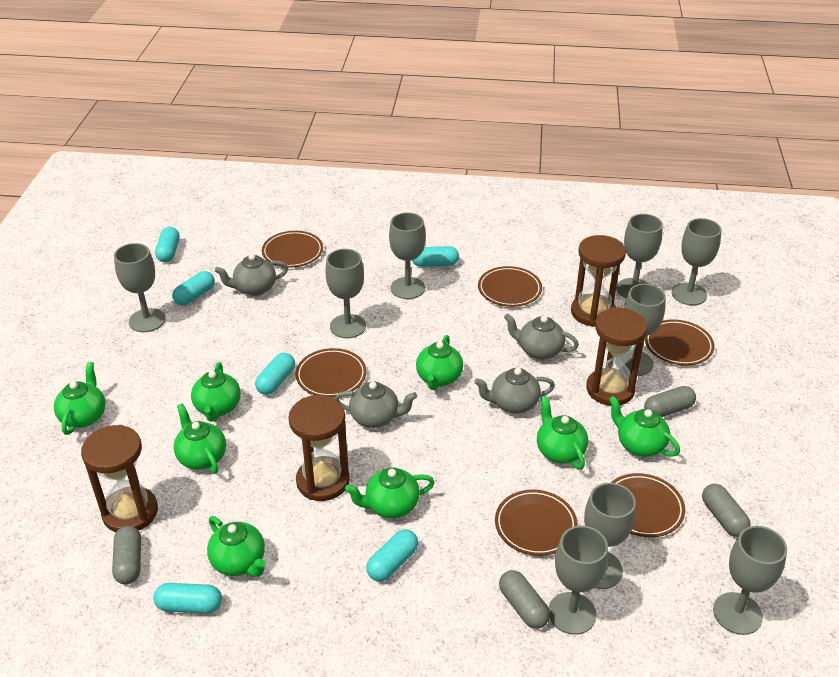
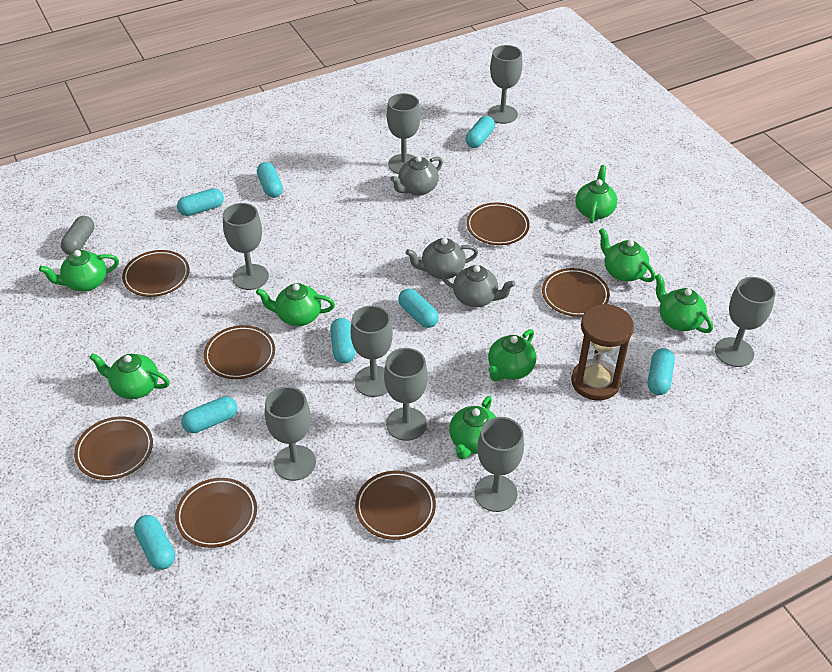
brown hourglass: [81,425,158,532] [288,395,349,501] [571,235,626,327] [586,307,647,406] = 4 -> [571,304,634,401] = 1
brown plate: [262,231,323,268] [296,348,366,397] [478,266,542,307] [495,490,578,556] [611,473,685,537] [645,319,715,366] = 6 -> [74,417,153,480] [122,250,189,297] [175,478,257,548] [204,325,275,379] [355,471,436,540] [466,202,530,245] [542,268,610,317] = 7
grey capsule: [112,526,141,584] [499,570,550,629] [644,386,696,417] [702,484,751,537] = 4 -> [61,216,95,255] = 1
grey goblet: [114,243,166,332] [325,249,366,338] [389,212,426,299] [548,526,608,635] [584,483,636,589] [616,214,663,298] [620,284,666,376] [672,218,721,305] [713,526,787,635] = 9 -> [223,203,269,290] [265,386,316,481] [351,305,393,397] [384,348,428,441] [387,93,421,174] [474,417,524,512] [487,45,522,124] [715,277,776,367] = 8
grey teapot: [215,254,288,296] [335,382,417,428] [474,368,555,413] [504,313,579,360] = 4 -> [390,156,443,196] [406,238,478,279] [441,265,515,307] = 3
turquoise capsule: [153,583,222,613] [155,227,180,262] [172,271,215,306] [255,353,295,395] [366,529,418,581] [412,246,459,267] = 6 -> [134,515,175,570] [177,188,224,216] [181,396,237,433] [257,162,283,198] [330,318,355,364] [398,289,439,328] [466,116,495,148] [648,348,675,395] = 8

